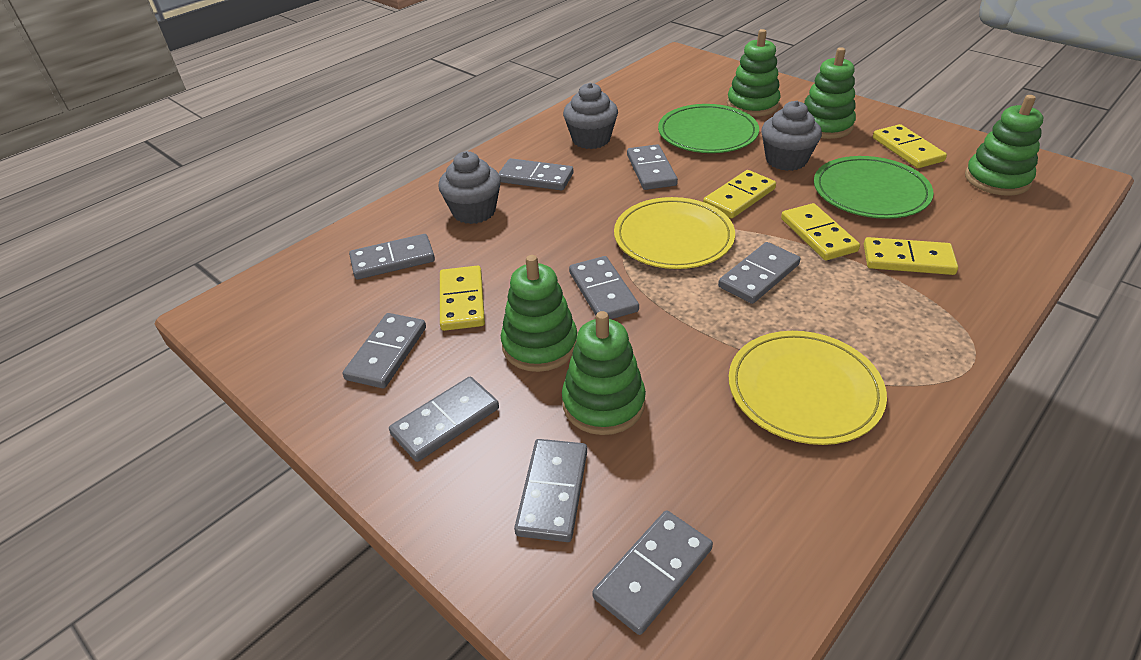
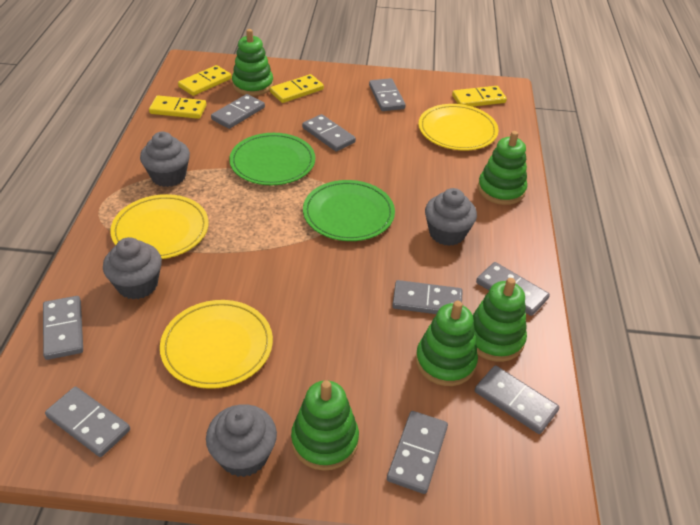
grey cupcake: [438,151,501,224] [563,83,618,149] [761,101,822,171] = 3 -> [103,237,162,299] [140,132,190,187] [206,404,277,477] [425,188,477,246] = 4
yellow domino: [440,266,485,331] [703,170,776,219] [781,203,860,260] [864,237,958,275] [873,124,947,168] = 5 -> [149,95,206,119] [178,65,232,96] [270,74,324,103] [452,86,507,107] = 4
yellow plate: [614,197,735,269] [729,331,887,445] = 2 -> [110,194,209,259] [160,300,273,389] [418,104,499,150] = 3

